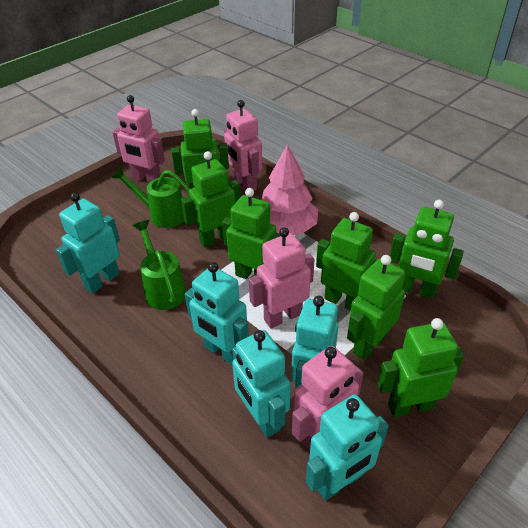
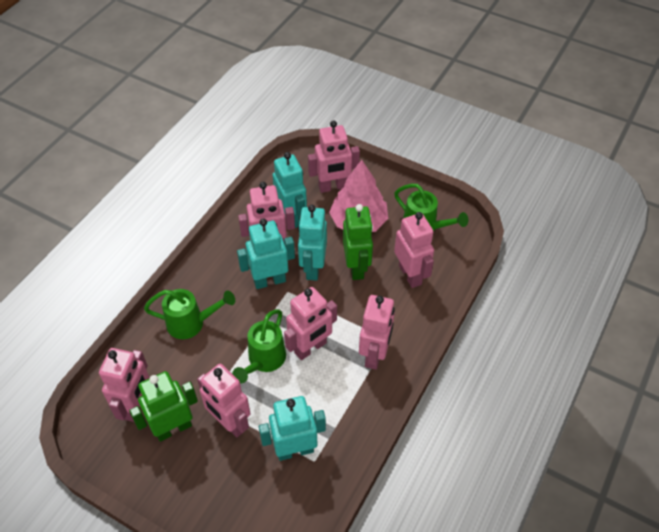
green robot: [171,109,229,189] [181,151,240,247] [222,188,280,279] [316,212,377,311] [347,255,405,360] [377,318,464,417] [390,200,464,299] = 7 -> [129,371,198,442] [343,204,373,280] = 2
green watering can: [112,167,190,228] [133,220,186,310] = 2 -> [144,289,235,339] [232,309,286,383] [394,184,468,232] = 3
pink robot: [112,95,165,183] [224,100,262,191] [249,227,315,329] [292,346,364,451] = 4 -> [99,348,150,422] [197,364,250,437] [238,182,295,241] [284,287,337,360] [308,121,360,193] [359,295,395,370] [394,212,434,288] = 7
turquoise robot: [56,192,120,293] [185,262,249,365] [232,330,291,438] [291,296,339,389] [306,395,389,501] = 5 -> [237,218,295,289] [259,396,326,461] [272,152,307,228] [298,205,327,281] = 4

